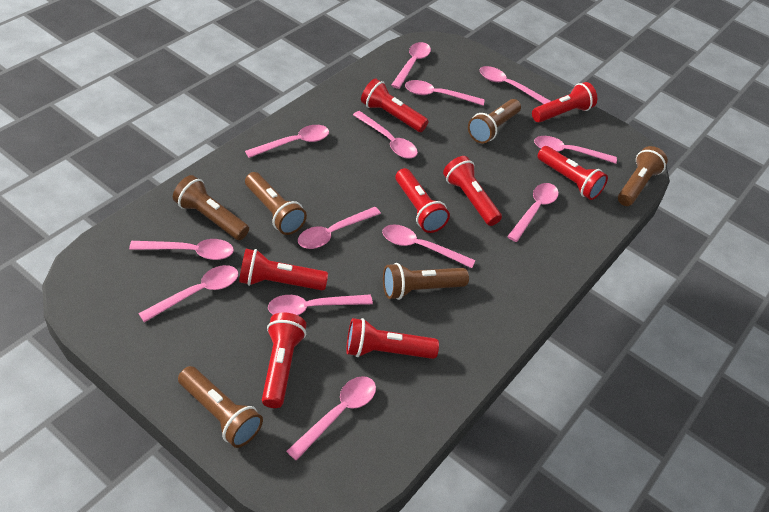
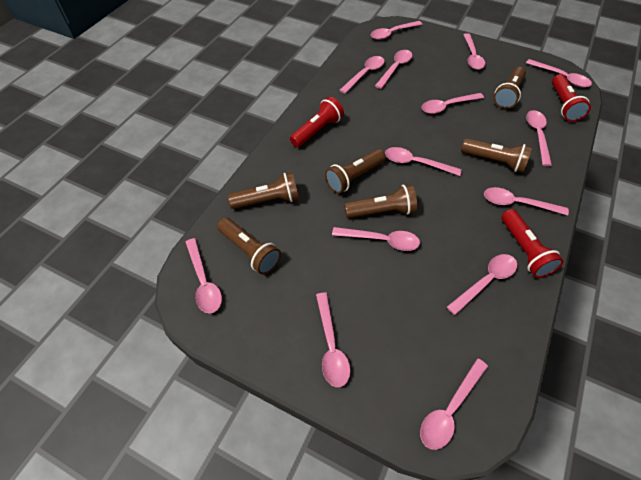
pink spoon: [129,239,234,260] [138,265,238,322] [245,125,329,158] [268,295,373,315] [286,376,376,461] [298,207,381,249] [353,111,418,158] [382,224,475,268] [391,42,431,89] [405,80,484,106] [480,66,551,104] [507,183,559,242] [534,136,617,164] = 13 -> [185,238,222,313] [316,292,351,387] [332,227,420,251] [340,56,385,94] [371,21,422,40] [375,50,412,89] [385,147,462,176] [420,358,488,450] [421,93,484,114] [447,254,517,315] [463,33,485,70] [484,187,569,215] [526,59,592,87] [526,110,552,166] = 14
red flashlight: [239,249,328,290] [262,312,306,408] [346,318,439,359] [361,79,429,132] [395,168,450,233] [443,156,502,226] [532,82,597,123] [538,146,608,200] = 8 -> [290,97,344,147] [502,209,564,278] [552,74,591,122] = 3

